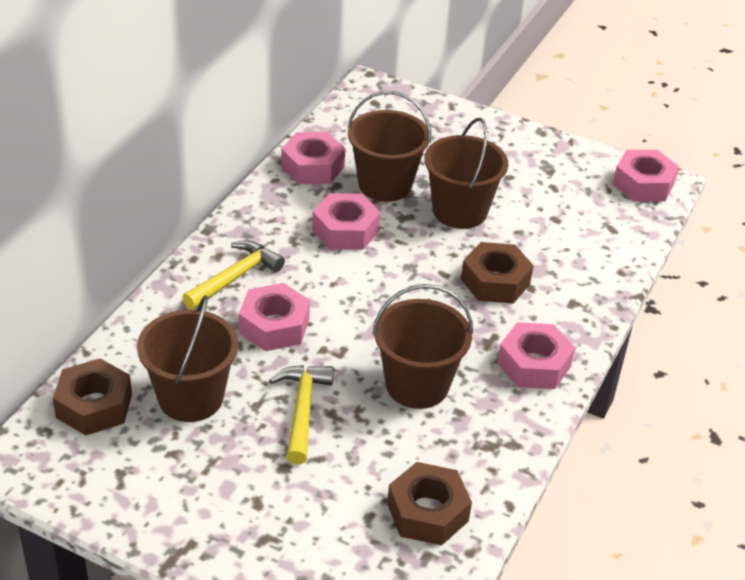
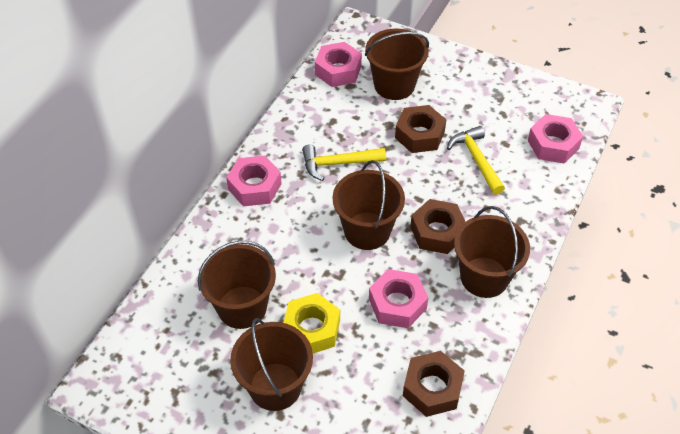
brown bucket: [137,295,238,422] [347,91,431,202] [372,284,473,409] [424,118,508,229] = 4 -> [198,241,276,329] [230,318,313,411] [332,160,405,250] [365,28,429,100] [454,206,530,298] = 5
pink nut: [239,283,310,351] [281,132,346,184] [312,193,381,250] [497,322,575,389] [613,150,679,202] = 5 -> [226,156,282,206] [315,42,362,87] [369,269,428,328] [527,114,583,164] = 4
yellow nut: none = 0 -> [283,293,340,353] = 1

